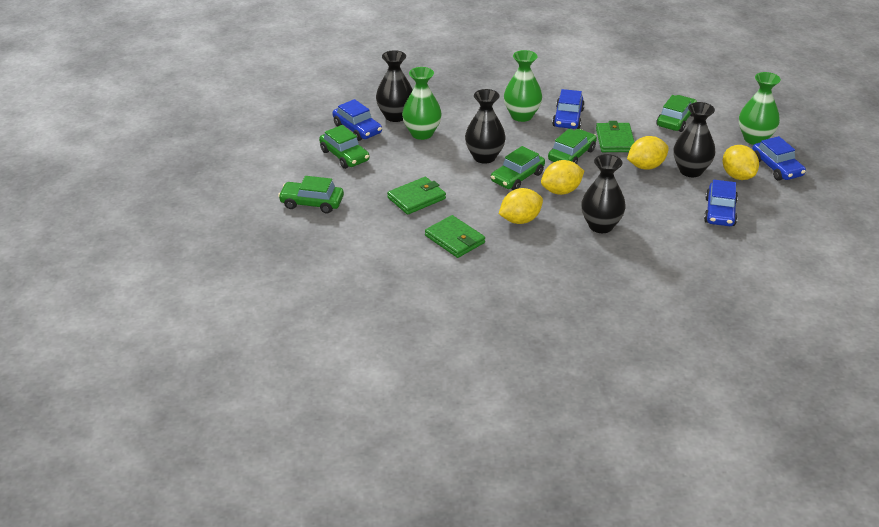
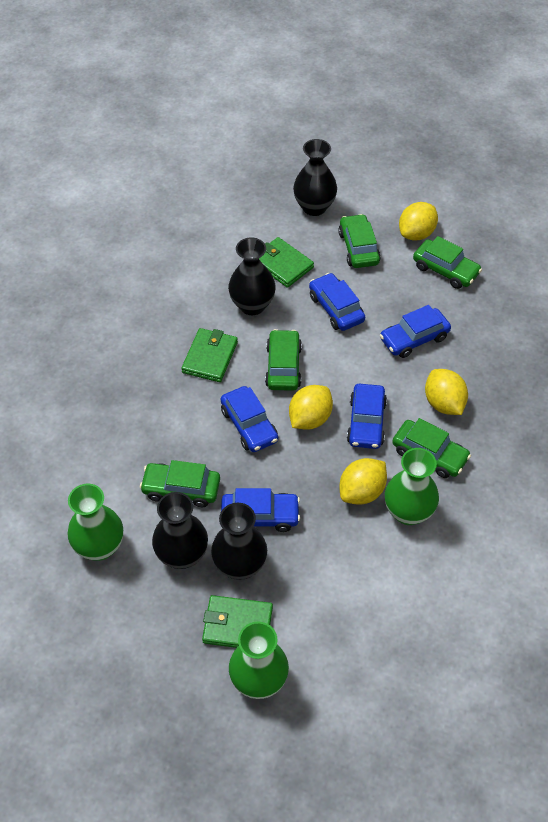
blue car: [333,99,382,141] [552,89,585,129] [704,180,738,226] [752,136,806,181] = 4 -> [221,386,278,452] [221,488,300,532] [309,273,365,331] [347,384,387,449] [380,305,451,358] = 5

